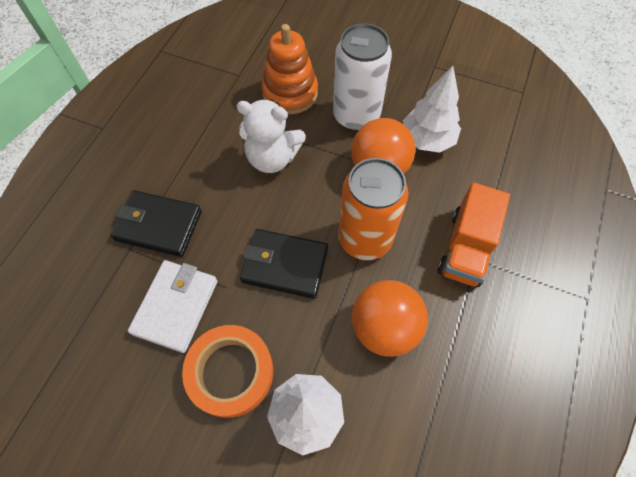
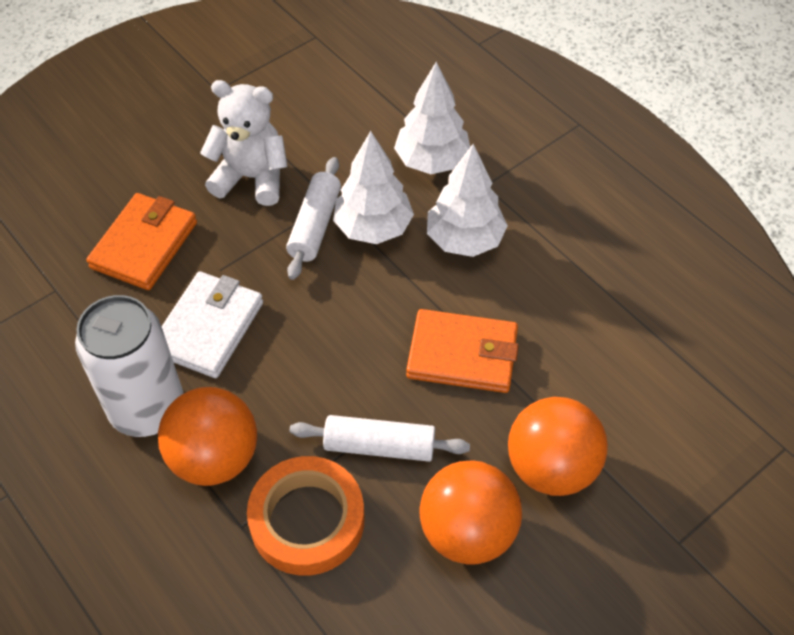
black wallet: [110,190,202,257] [240,229,328,299] = 2 -> none = 0
orange ball: [351,118,415,174] [352,280,428,357] = 2 -> [158,387,257,486] [419,460,522,565] [508,397,608,496] = 3
orange can: [338,158,408,260] = 1 -> none = 0
orange stacking toy: [262,24,318,114] = 1 -> none = 0
orange truck: [438,182,510,287] = 1 -> none = 0
orange wallet: none = 0 -> [86,193,197,290] [406,309,519,393] = 2
white rolling pin: none = 0 -> [286,157,341,280] [290,415,470,462] = 2
white tree: [267,374,344,455] [403,66,461,153] = 2 -> [333,131,414,244] [394,62,470,174] [427,144,508,257] = 3

